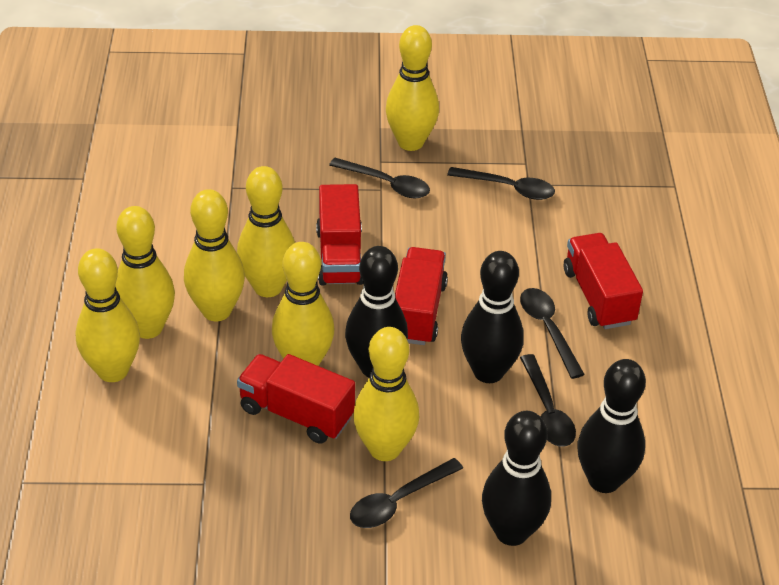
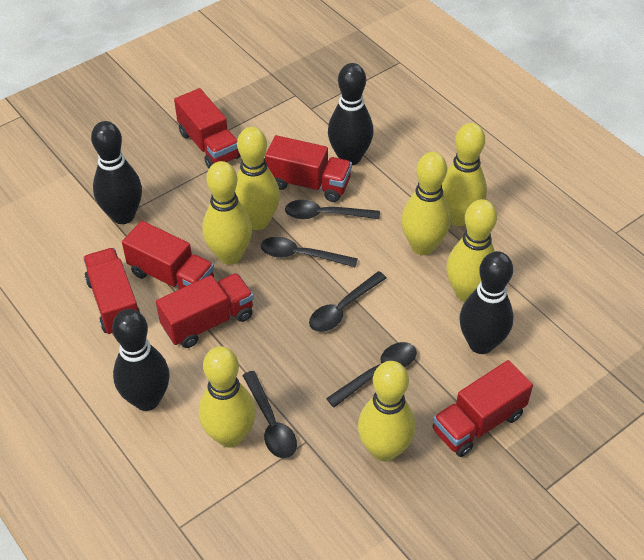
red truck: [237,354,355,444] [316,184,363,286] [395,247,448,345] [564,233,643,329] = 4 -> [83,248,141,336] [122,221,214,289] [156,273,254,348] [174,88,241,168] [265,135,352,202] [433,360,533,457] = 6

